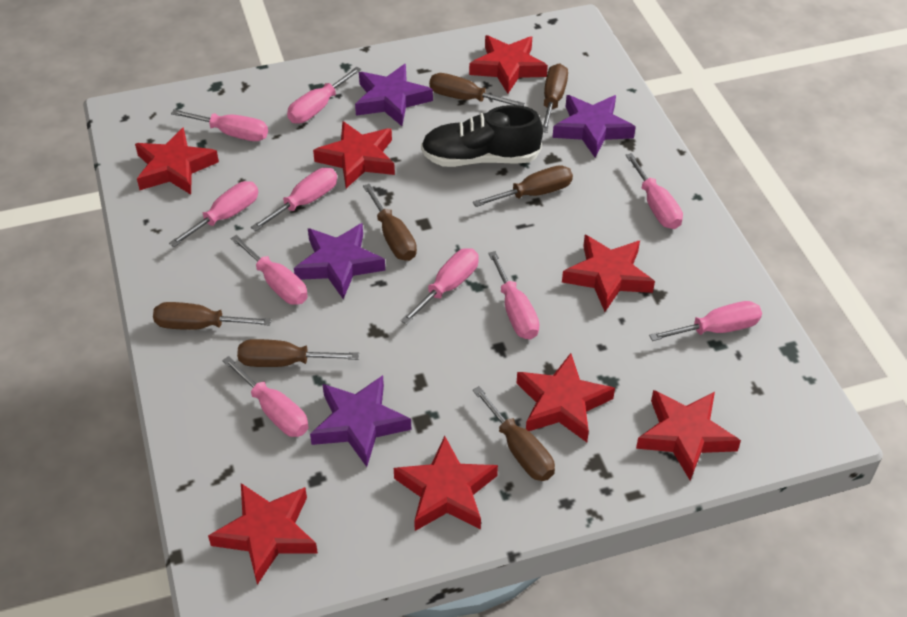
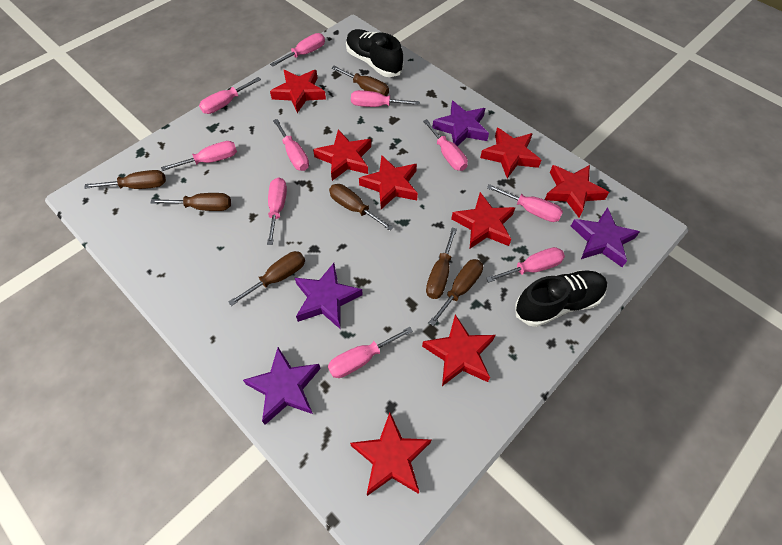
black shoe: [421,105,543,167] = 1 -> [346,29,404,77] [515,270,607,327] = 2

